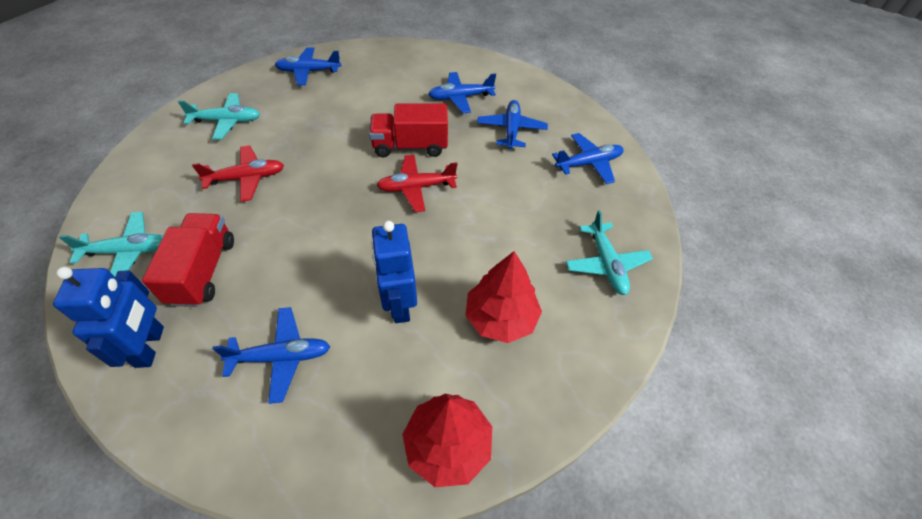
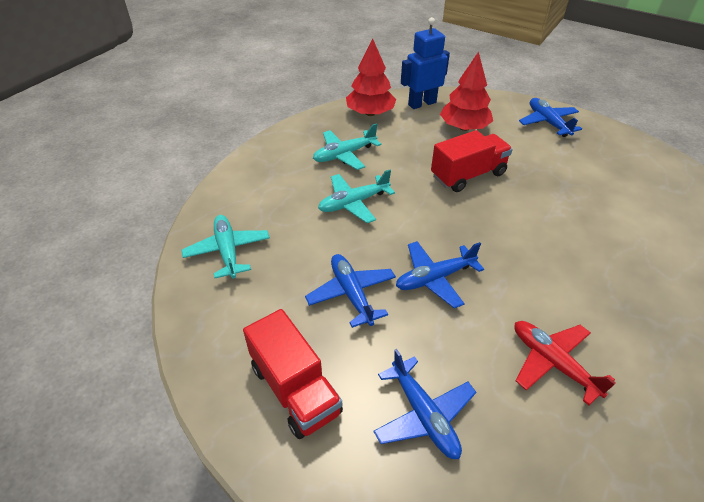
blue plane: [212,307,330,404] [275,47,341,85] [428,72,496,113] [477,100,548,149] [552,133,624,184] = 5 -> [305,254,396,328] [373,349,476,459] [396,241,484,308] [519,98,582,137] = 4
blue robot: [53,267,164,368] [371,221,417,323] = 2 -> [401,17,450,109] = 1
red plane: [192,145,284,202] [376,155,457,212] = 2 -> [514,321,616,406] = 1

